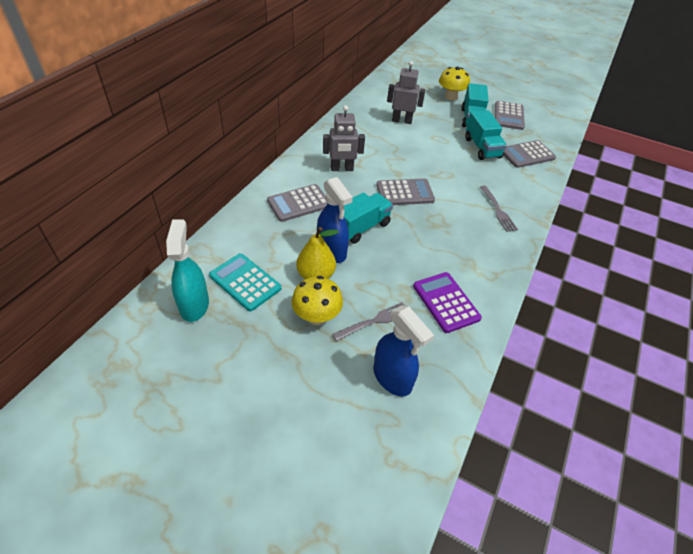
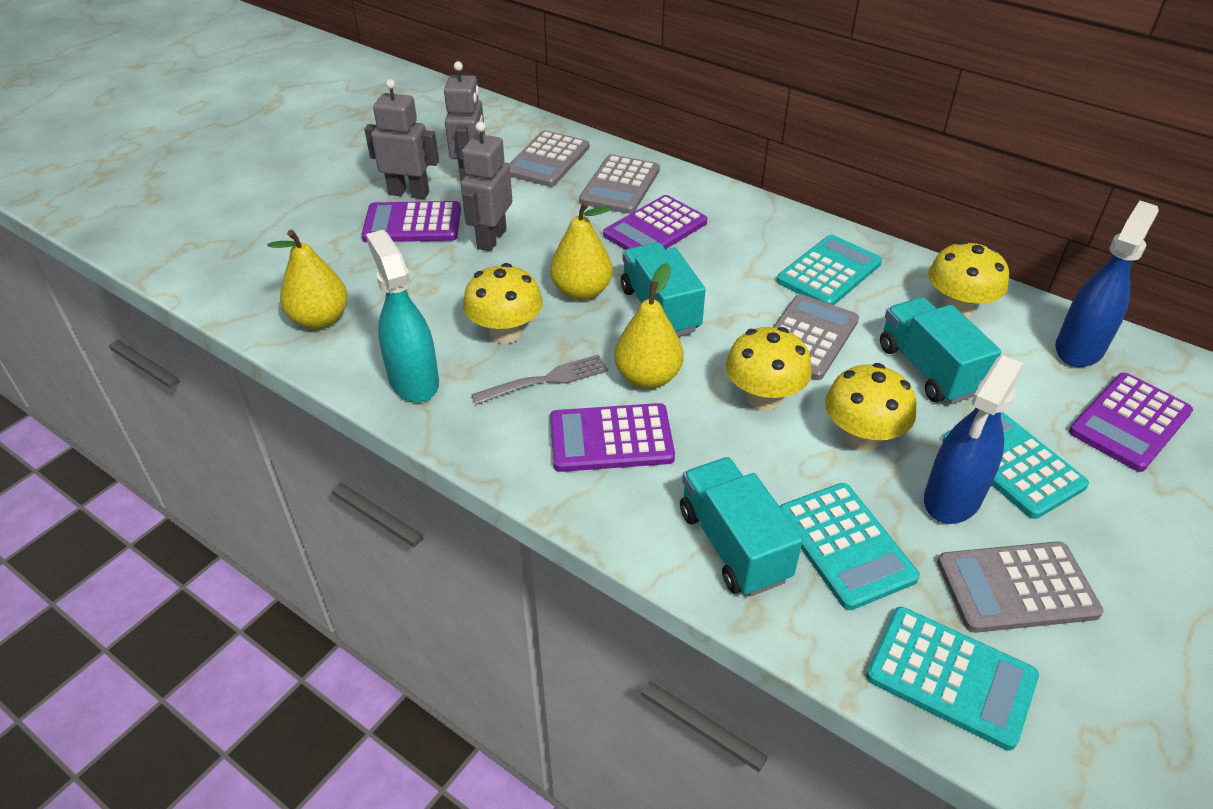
grey fork: [332,302,405,341] [480,185,518,232] = 2 -> [471,354,608,405] = 1
grey robot: [323,105,365,171] [387,61,425,124] = 2 -> [364,79,439,199] [444,61,485,181] [461,122,512,251] = 3
purple calculator: [413,272,482,333] = 1 -> [362,201,461,242] [550,403,675,472] [603,195,707,250] [1069,373,1193,472] = 4
turquoise calculator: [209,253,281,311] = 1 -> [777,235,882,305] [779,483,920,610] [866,607,1039,751] [942,412,1089,519] = 4
yellow mushroom: [292,276,343,325] [439,67,470,100] = 2 -> [463,263,543,344] [726,327,812,411] [825,363,916,451] [928,240,1009,318] = 4
yellow pear: [296,227,338,279] = 1 -> [268,230,348,329] [550,201,613,301] [614,263,684,389] = 3

